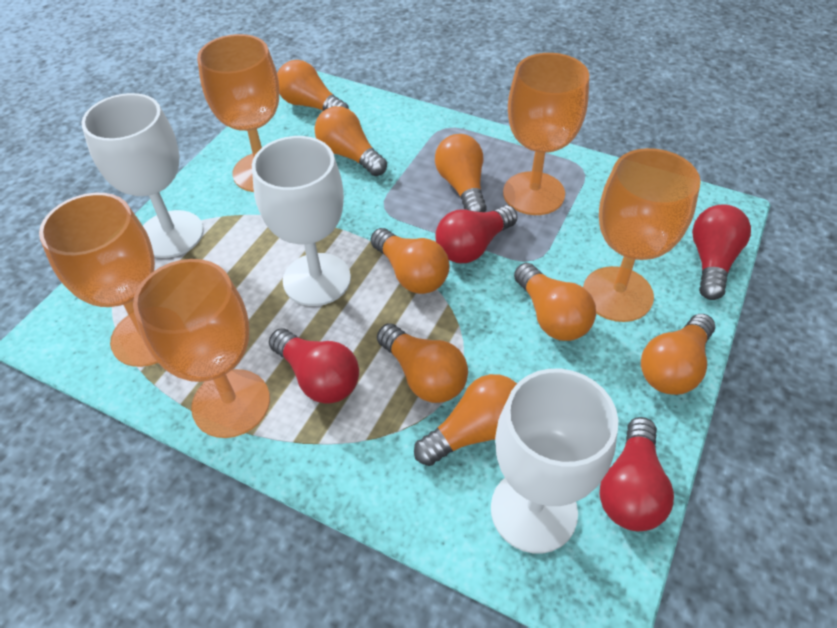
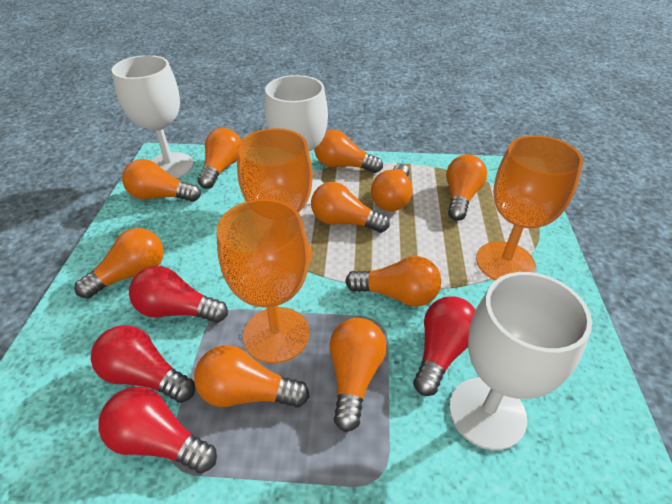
orange goblet: [39,193,158,367] [133,259,270,438] [197,34,279,192] [503,53,589,215] [583,148,701,322] = 5 -> [217,199,310,363] [237,128,313,263] [476,135,583,280] = 3
orange light bulb: [277,60,349,111] [314,106,387,176] [371,228,450,294] [377,323,468,403] [414,374,517,466] [435,134,487,212] [514,263,596,341] [641,314,715,395] = 8 -> [75,228,164,299] [122,159,201,202] [194,345,310,408] [198,128,241,189] [311,182,390,233] [314,130,383,173] [329,318,387,432] [345,256,441,307] [371,164,412,211] [446,154,487,221] = 10

